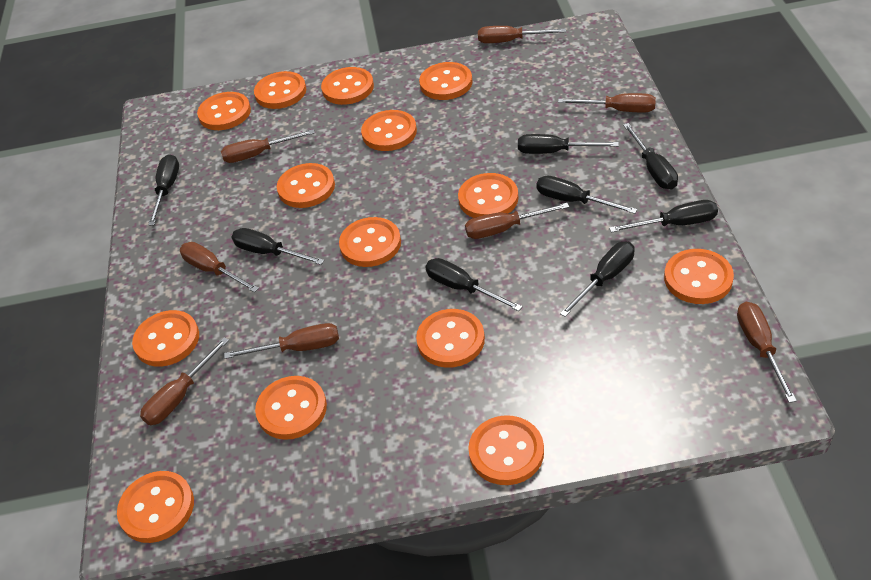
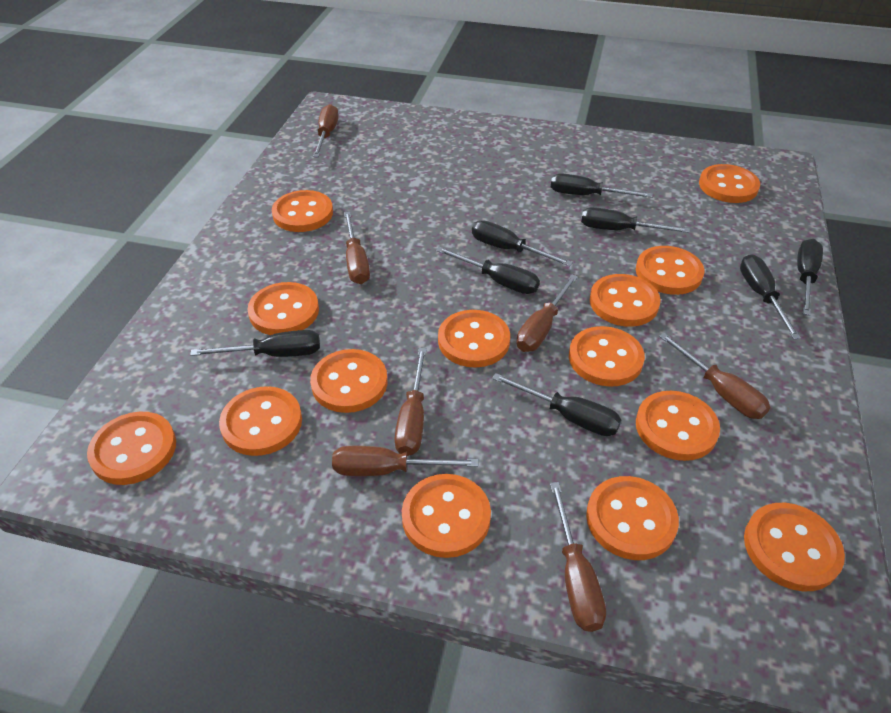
brown screwdriver: [140,337,229,425] [180,242,259,293] [221,129,315,163] [224,323,339,359] [465,203,569,239] [478,26,566,43] [558,93,656,112] [737,302,797,403] = 8 -> [313,104,339,157] [332,446,479,476] [344,212,370,284] [394,348,427,456] [516,274,578,352] [550,482,606,632] [659,333,770,419] = 7

